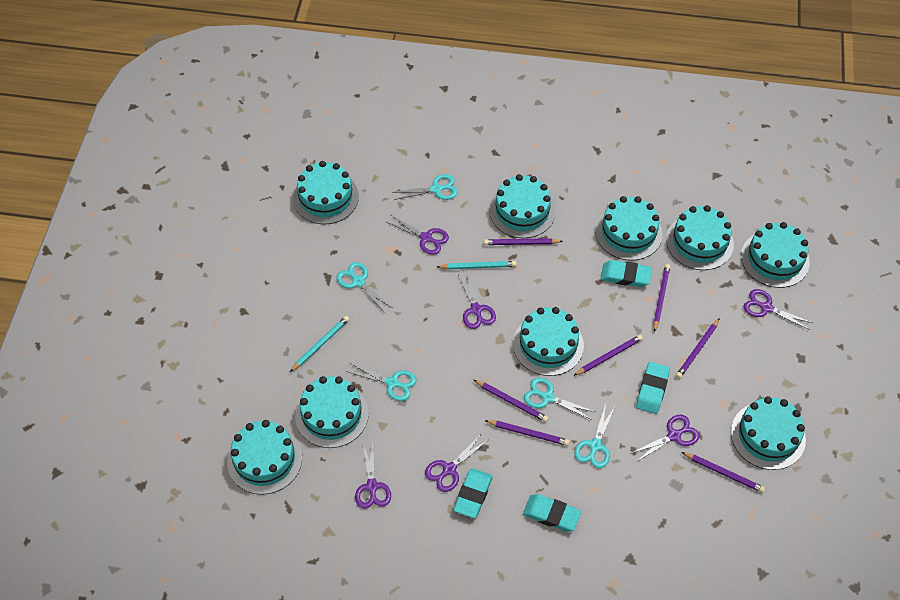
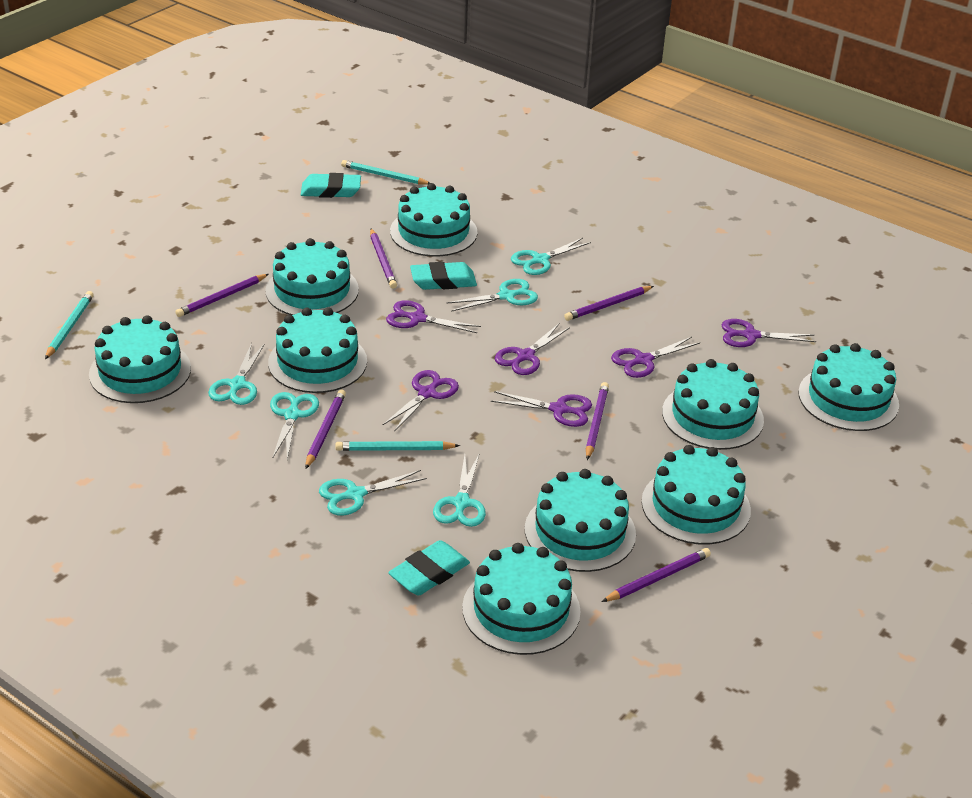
purple pencil: [474,380,548,422] [484,238,563,245] [485,420,570,446] [573,335,643,376] [653,264,670,332] [676,318,720,379] [681,452,765,493] = 7 -> [175,274,269,317] [305,390,346,469] [370,229,397,289] [564,286,654,321] [586,382,609,460] [602,548,711,602] = 6
turquoise eraser: [454,468,493,518] [523,494,581,532] [601,260,652,287] [636,362,670,414] = 4 -> [301,173,361,198] [388,540,470,596] [410,262,477,290] = 3
turquoise pencil: [290,316,349,372] [437,261,517,269] = 2 -> [45,291,94,359] [335,441,460,451] [341,160,430,185] = 3
turquoise scissors: [336,262,392,311] [346,363,416,401] [394,174,458,200] [524,378,595,420] [574,403,616,468] = 5 -> [208,343,265,405] [270,392,319,460] [319,470,427,515] [433,455,486,527] [446,279,538,312] [511,238,591,275] = 6

